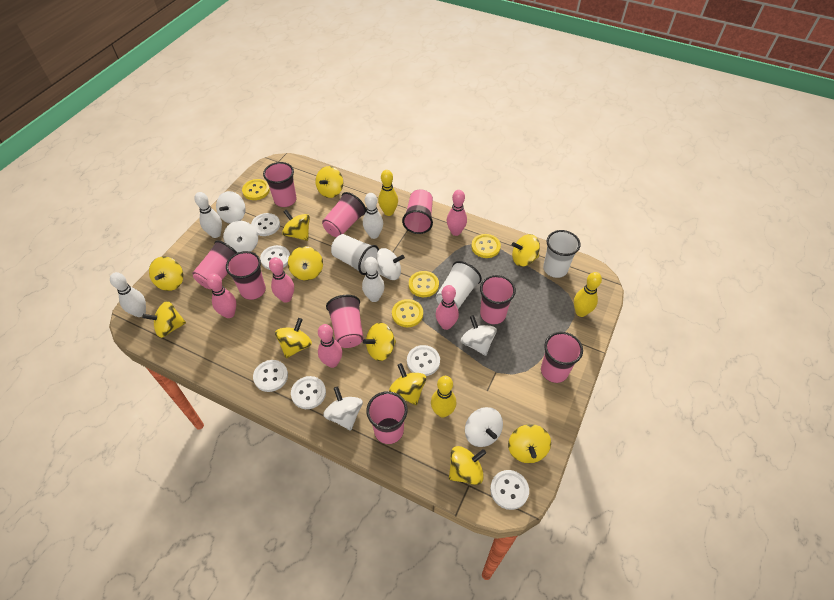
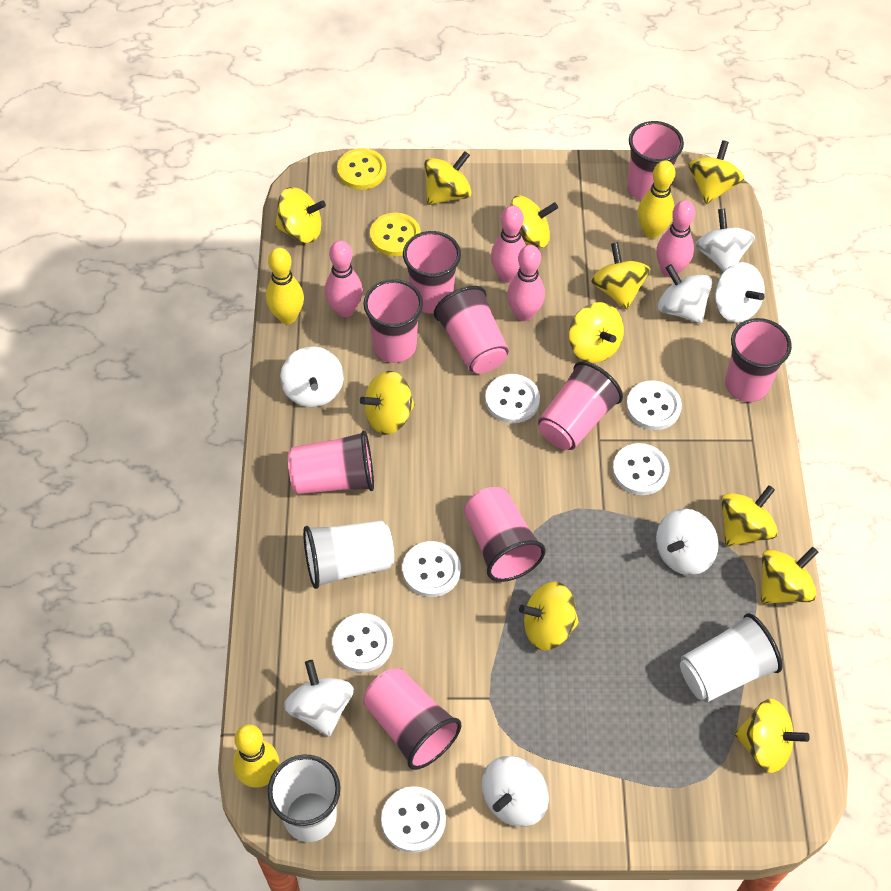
pink bowling pin: [207,273,237,318] [269,257,294,303] [318,324,342,368] [436,285,459,330] [447,190,467,236] = 5 -> [325,240,363,317] [491,205,526,283] [507,245,545,321] [656,200,695,278] = 4
white bowling pin: [110,272,146,317] [194,192,222,238] [362,257,385,302] [363,193,383,239] = 4 -> none = 0
white spinning top: [216,191,246,223] [223,221,258,253] [323,386,363,431] [376,248,405,280] [461,315,497,356] [465,407,503,447] = 6 -> [280,347,344,407] [284,660,354,737] [482,756,549,827] [656,509,719,575] [658,264,712,324] [695,208,755,271] [715,262,765,323] = 7
yellow button: [242,179,270,200] [392,299,423,327] [409,271,439,297] [471,234,501,258] = 4 -> [337,148,387,190] [370,213,421,256] = 2

